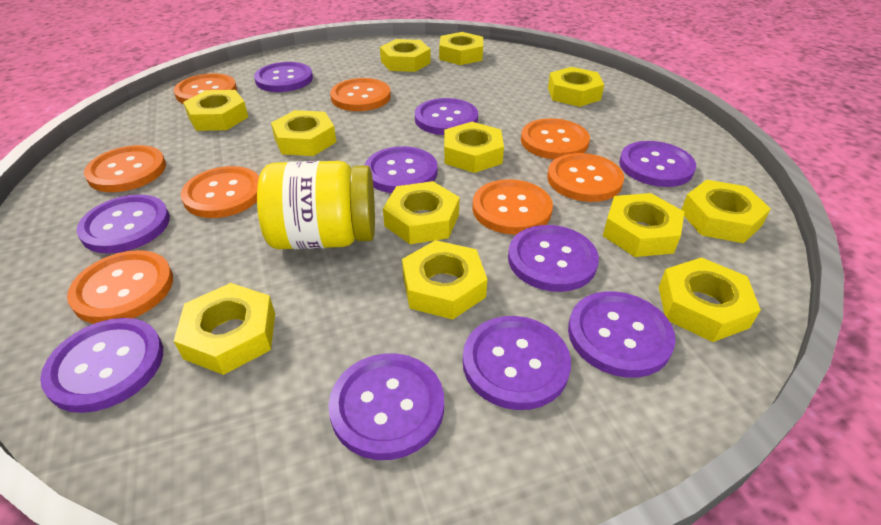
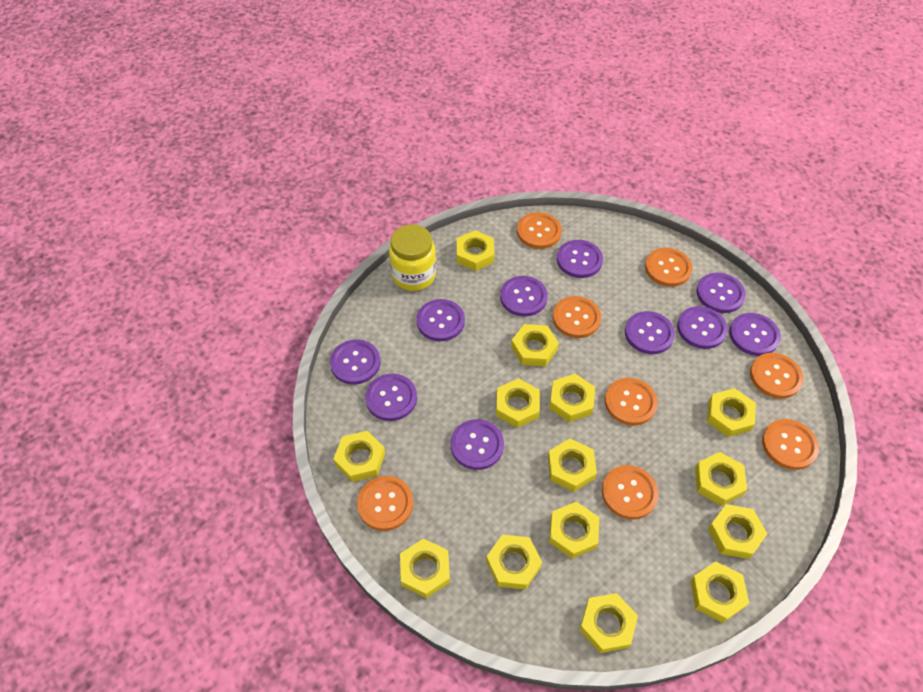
yellow nut: [174,283,275,375] [183,90,248,131] [271,110,336,156] [380,39,431,72] [383,181,460,244] [402,240,487,320] [439,32,483,65] [444,122,504,173] [548,67,604,107] [603,193,684,257] [659,257,761,342] [681,180,771,243] = 12 -> [334,431,385,482] [400,538,450,598] [456,230,494,271] [486,534,542,590] [496,378,540,428] [511,324,559,367] [548,439,597,492] [549,374,595,422] [549,502,599,559] [580,593,638,653] [690,561,749,623] [695,452,747,506] [707,388,756,437] [708,504,767,559] = 14

